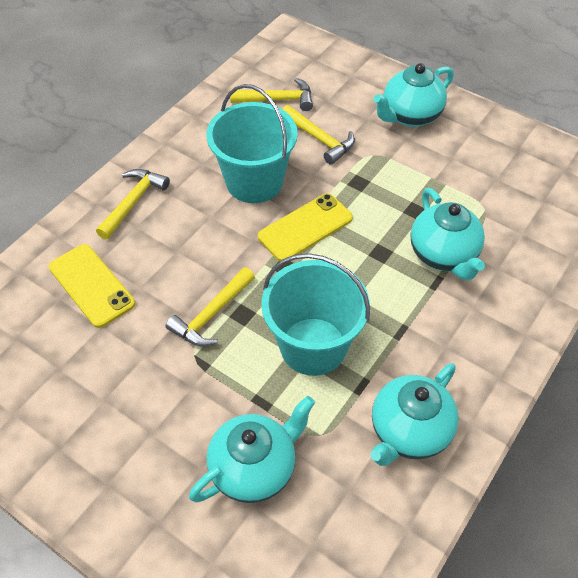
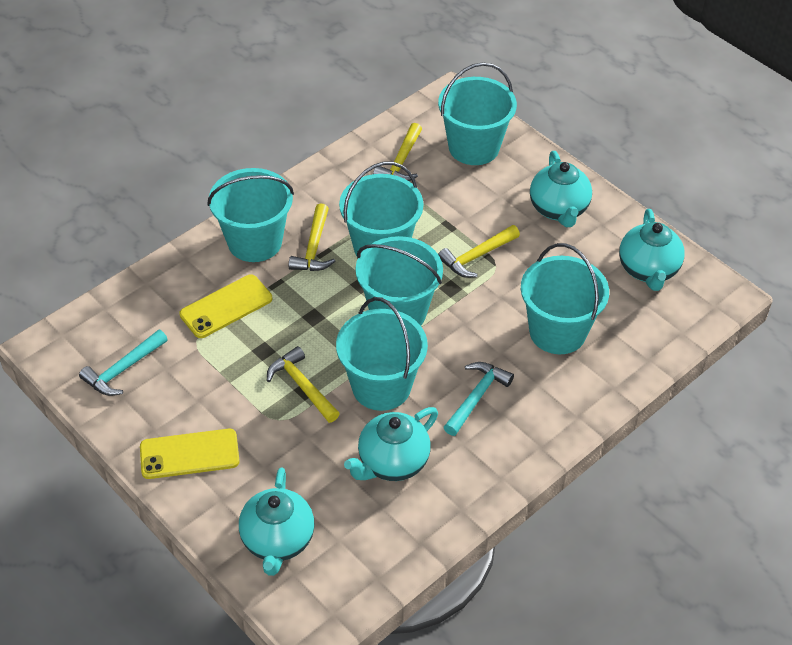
turquoise bucket: [206,84,298,203] [261,253,370,376] = 2 -> [207,168,294,262] [336,297,428,411] [339,162,423,256] [356,236,443,326] [438,62,517,165] [521,243,609,354] = 6
turquoise hammer: none = 0 -> [79,330,168,396] [444,362,514,436] = 2

